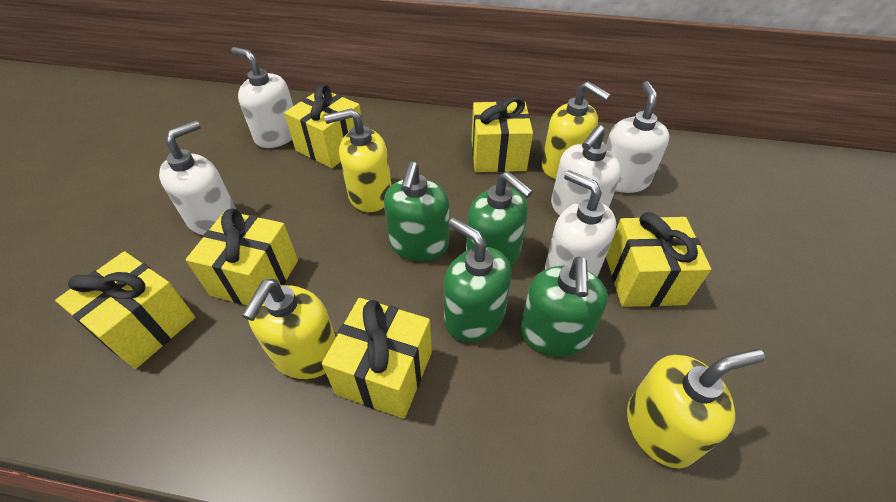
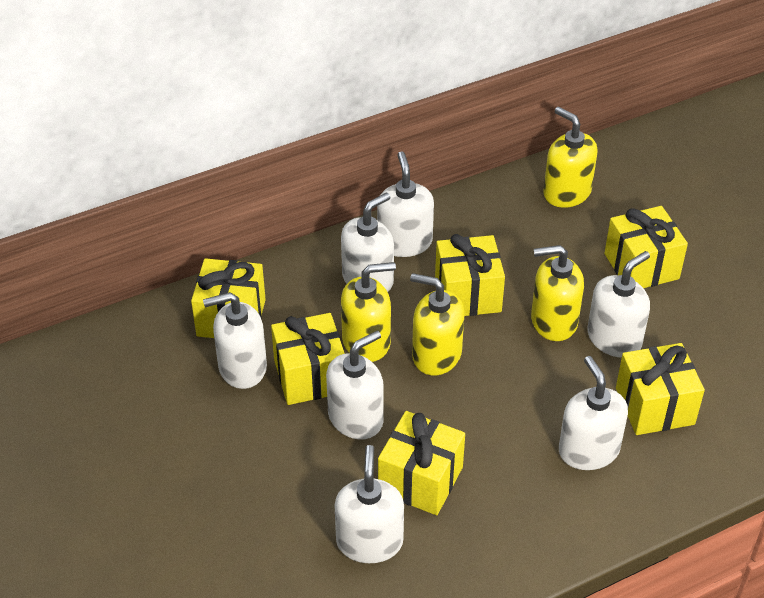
green soap dispenser: [384,162,449,261] [444,217,511,342] [466,171,533,267] [521,257,608,357] = 4 -> none = 0
white soap dispenser: [159,120,236,235] [231,47,293,148] [545,170,616,276] [551,125,621,216] [606,81,669,193] = 5 -> [203,292,267,389] [326,331,384,440] [334,445,404,563] [341,193,394,292] [377,151,434,257] [559,356,628,470] [587,251,650,358] = 7

